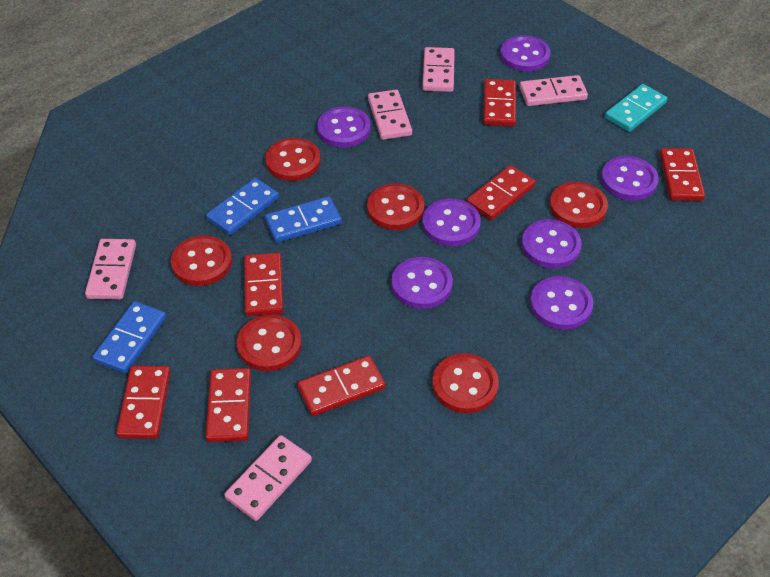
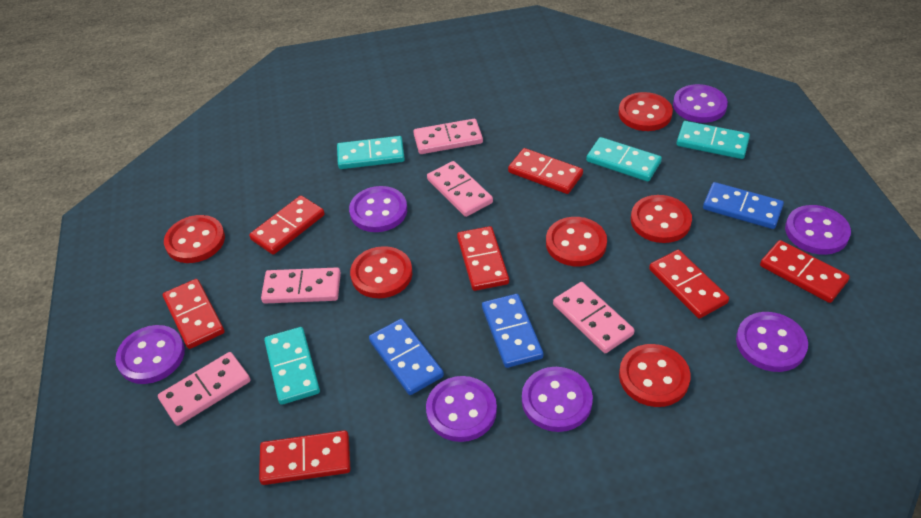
turquoise domino: [605,84,667,132] = 1 -> [264,327,320,405] [337,136,405,169] [586,137,662,181] [677,121,750,159] = 4

